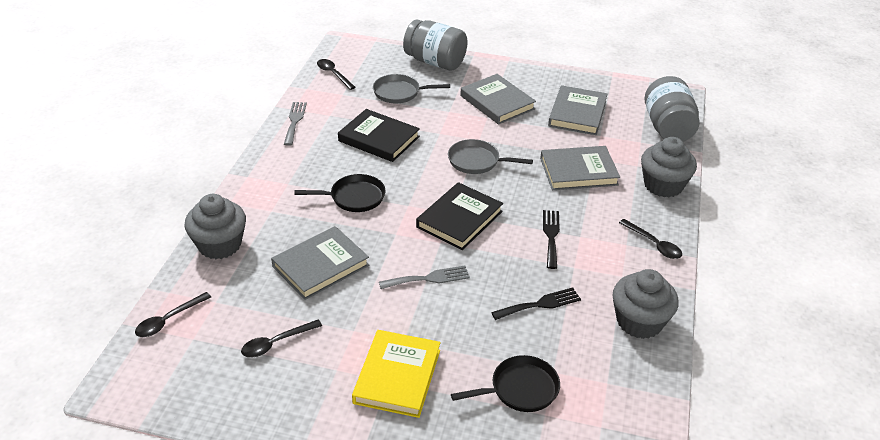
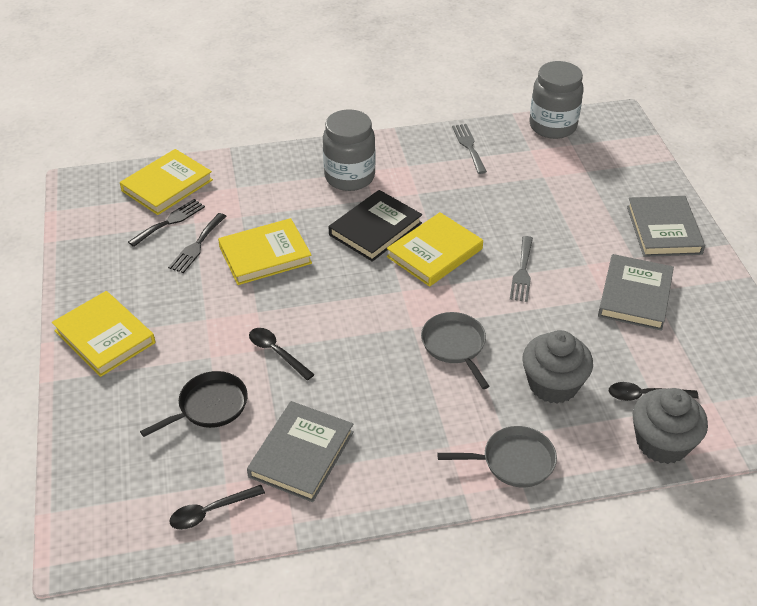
black book: [338,109,420,162] [416,182,503,250] = 2 -> [329,190,422,262] = 1
black pan: [295,174,385,212] [451,355,560,412] = 2 -> [140,371,248,437] = 1
black spoon: [135,292,211,337] [241,320,322,357] [317,59,356,90] [619,219,682,259] = 4 -> [169,485,265,530] [249,328,315,380] [609,382,699,401] = 3
grey book: [271,226,369,300] [461,74,536,125] [540,146,620,190] [548,85,607,135] = 4 -> [247,401,354,502] [598,254,674,331] [627,196,705,257] = 3
grey cupcake: [185,194,246,259] [613,269,679,339] [641,137,697,197] = 3 -> [523,330,593,404] [633,388,708,464] = 2
yellow book: [352,330,441,418] = 1 -> [52,291,155,377] [120,149,213,215] [218,218,312,285] [387,212,483,287] = 4

